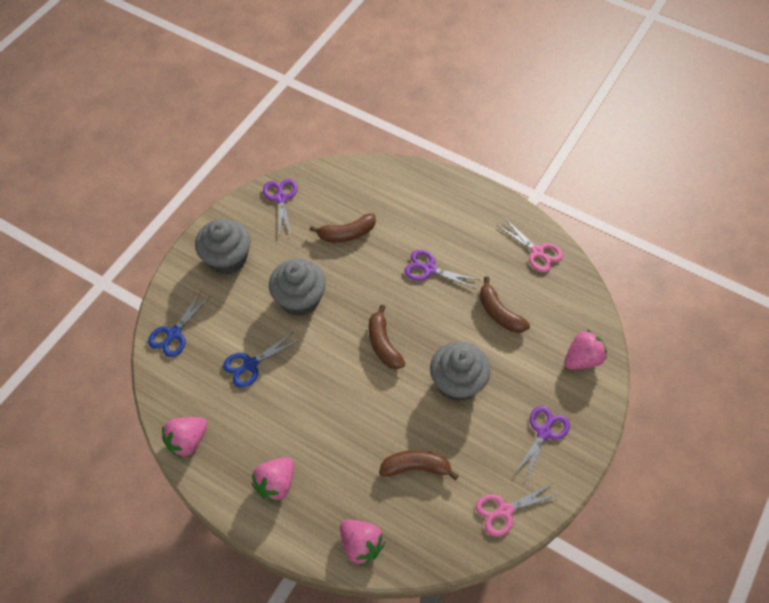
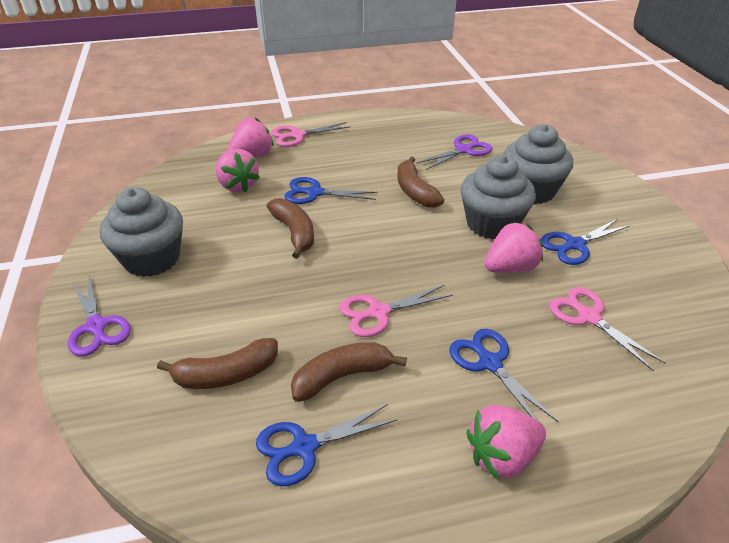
blue scissors: [148,291,210,357] [223,332,300,388] = 2 -> [256,404,397,486] [284,177,378,204] [449,329,559,423] [541,219,631,265] = 4
pink scissors: [476,483,560,536] [497,218,563,272] = 2 -> [271,122,351,147] [340,285,453,337] [549,287,666,371] = 3
purple scissors: [263,179,298,236] [404,250,479,289] [514,406,570,481] = 3 -> [68,275,131,357] [417,134,492,170] = 2

